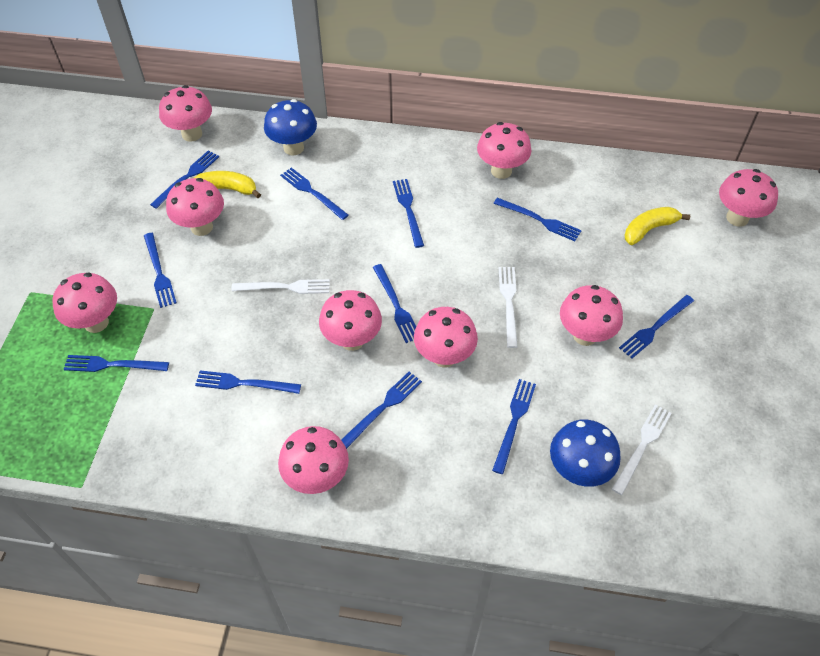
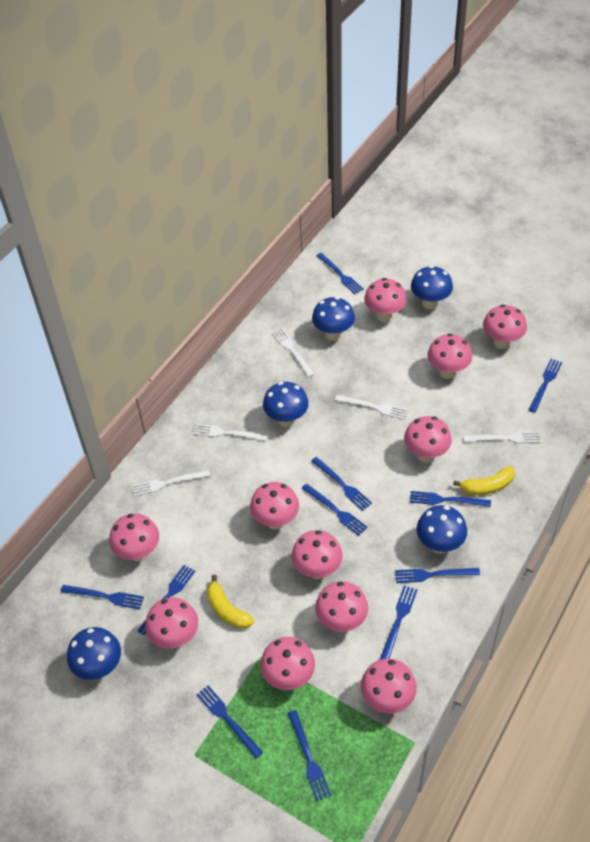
blue mushroom: [264,99,317,156] [550,420,621,487] = 2 -> [67,627,121,680] [263,382,309,427] [312,297,355,341] [411,266,453,309] [417,505,467,554] = 5
pink mushroom: [52,273,117,333] [159,85,212,142] [166,178,224,236] [278,426,349,494] [319,290,382,351] [414,307,478,368] [477,122,531,179] [560,285,623,346] [719,169,778,227] = 9 -> [109,513,159,562] [145,597,198,649] [250,482,299,529] [260,637,315,690] [291,530,343,579] [315,581,368,632] [361,659,417,714] [364,278,407,322] [404,416,452,462] [427,334,472,379] [483,305,527,349] = 11
white fork: [231,279,330,294] [499,267,517,348] [612,404,671,495] = 3 -> [132,470,210,496] [192,424,268,441] [272,328,315,377] [335,395,409,420] [463,432,541,443] = 5

